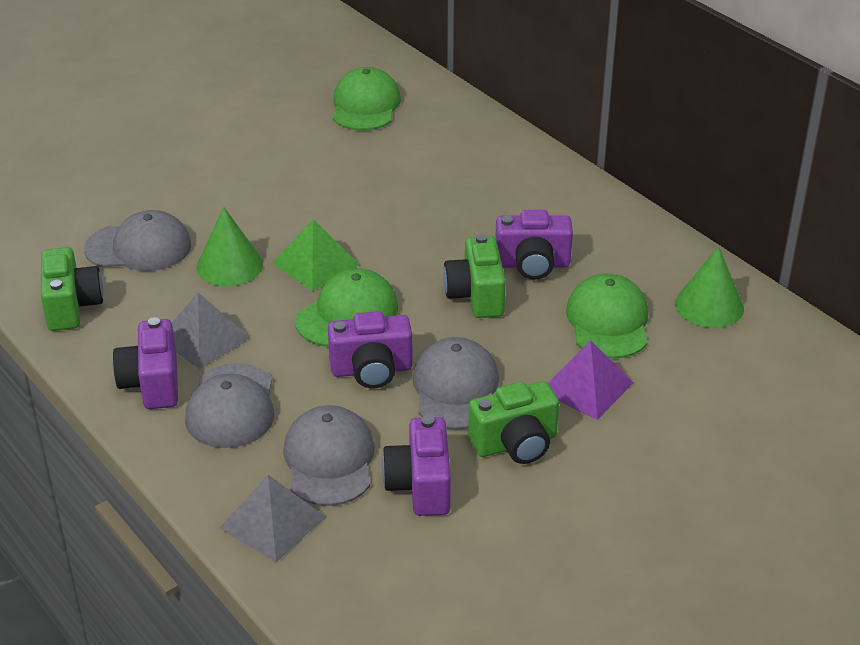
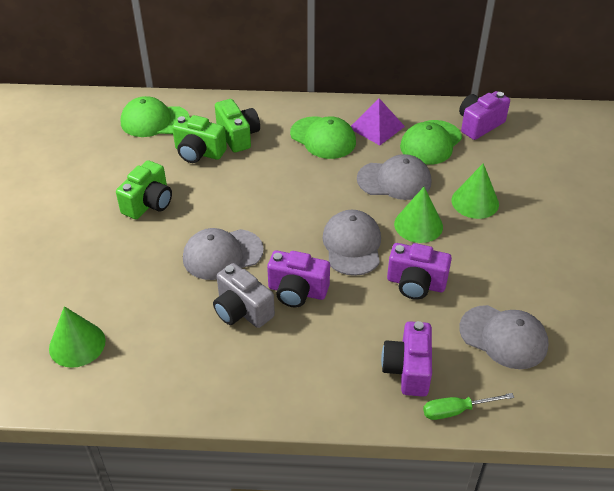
green cone: [197,207,263,286] [675,246,744,328] = 2 -> [49,306,106,368] [394,187,443,243] [451,163,499,219] = 3
green pyramid: [272,219,360,291] = 1 -> none = 0
green screwdriver: none = 0 -> [423,393,514,420] = 1
grey camera: none = 0 -> [213,263,275,328] = 1
grey pyramid: [172,292,250,369] [220,475,326,562] = 2 -> none = 0

